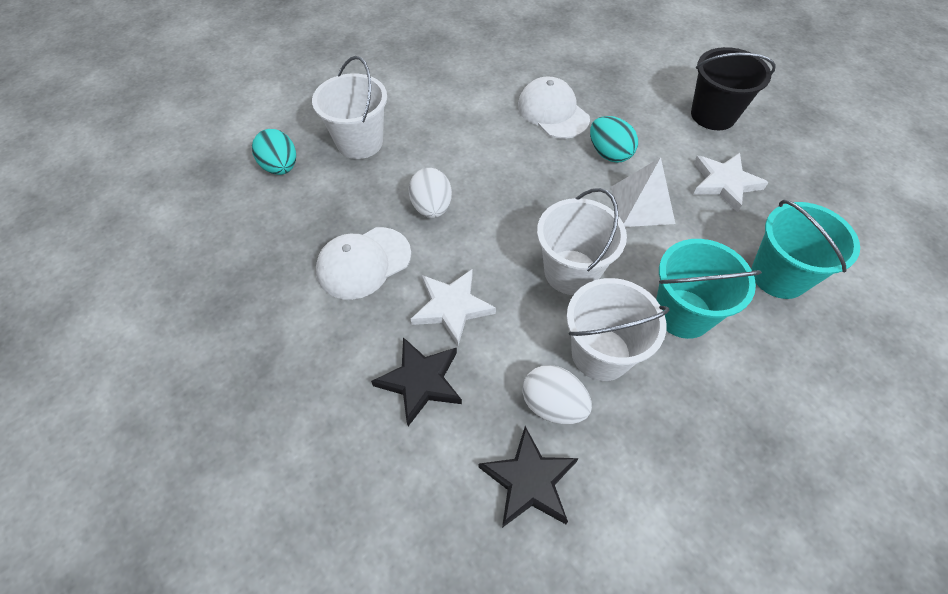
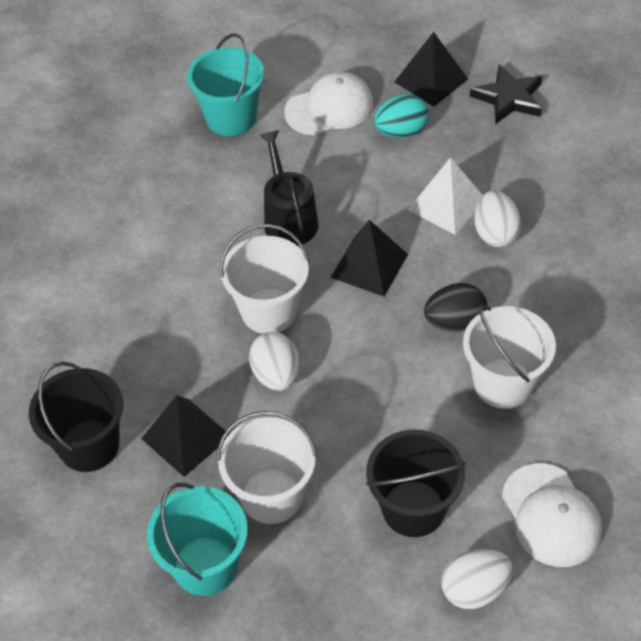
black bucket: [691,47,776,130] = 1 -> [29,362,123,472] [366,429,466,537] = 2
black egg: none = 0 -> [424,283,487,332] = 1
black pyramid: none = 0 -> [141,395,229,477] [331,220,408,297] [395,32,468,107] = 3
black star: [371,337,462,426] [479,426,579,528] = 2 -> [470,65,542,124] = 1
black watering can: none = 0 -> [259,130,318,246] = 1
turquoise egg: [252,129,296,175] [590,116,638,163] = 2 -> [374,94,429,138] = 1
white egg: [408,168,452,218] [523,365,592,424] = 2 -> [249,332,299,391] [441,549,513,609] [474,190,521,247] = 3
white star: [411,269,496,346] [693,153,769,212] = 2 -> none = 0

